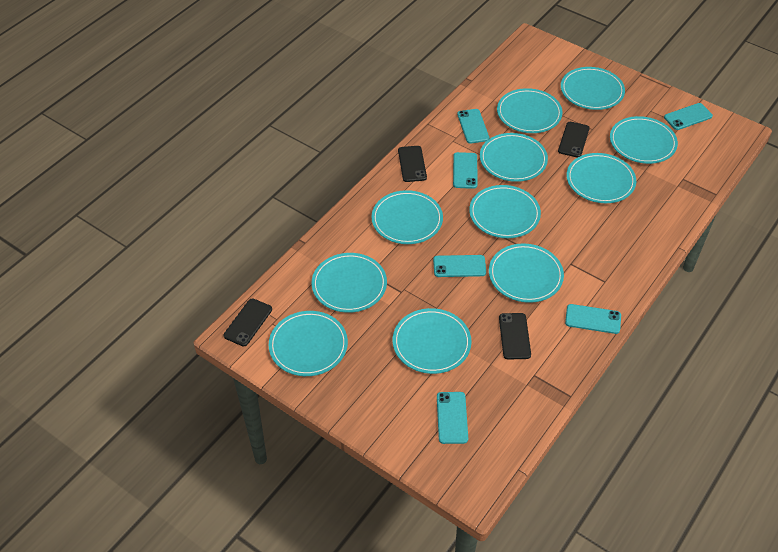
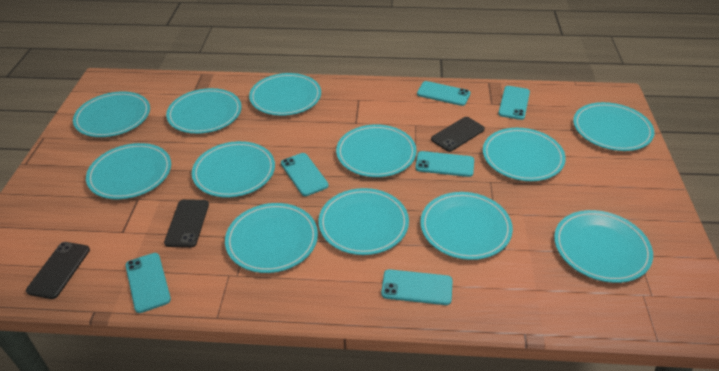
black phone: [224,298,272,347] [398,146,427,182] [499,313,531,360] [558,122,590,158] = 4 -> [26,242,90,299] [164,199,209,248] [431,117,485,152] = 3
turquoise plate: [269,311,348,376] [312,253,387,313] [371,190,443,244] [393,308,472,374] [469,185,541,238] [480,133,548,182] [489,244,564,303] [497,88,563,133] [561,67,625,110] [567,153,636,203] [610,116,678,164] = 11 -> [73,92,150,137] [86,143,171,199] [166,88,242,134] [192,141,275,198] [225,203,318,273] [249,73,321,116] [318,188,409,255] [336,124,417,177] [420,192,513,260] [483,128,566,181] [554,210,653,283] [573,102,655,151] = 12

